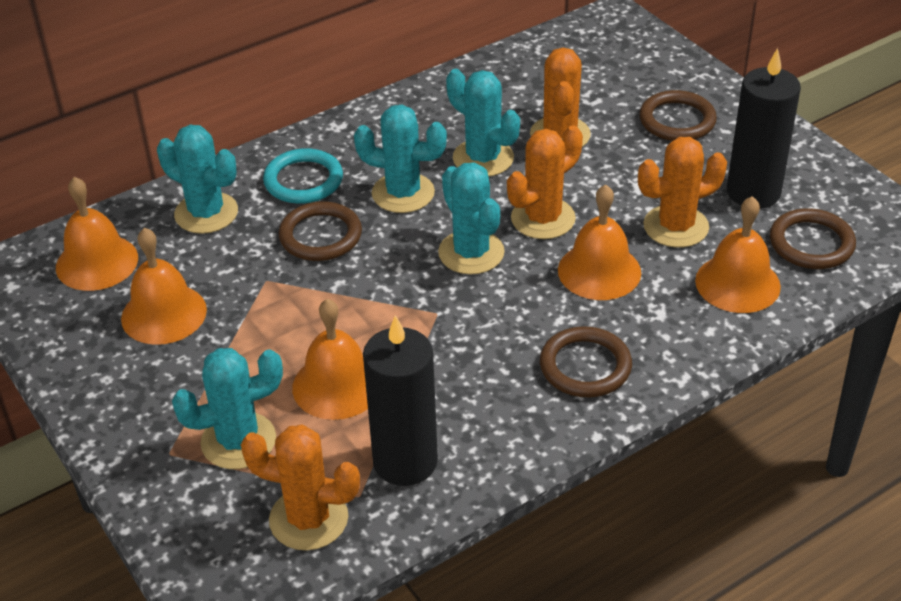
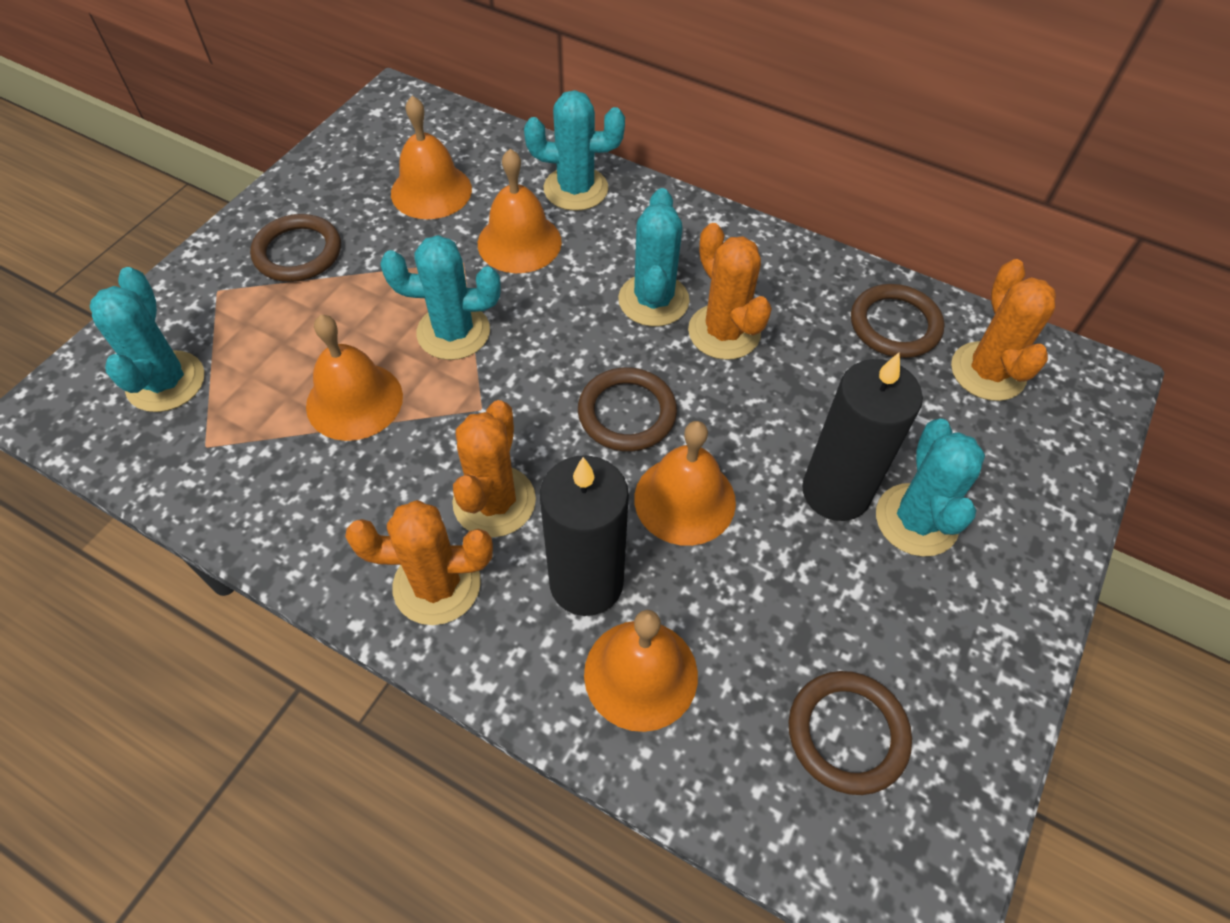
turquoise ring: [263,148,343,204] = 1 -> none = 0

